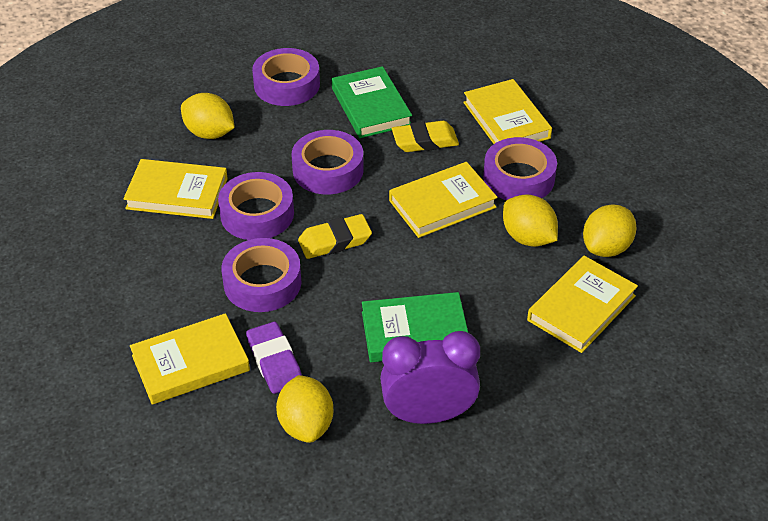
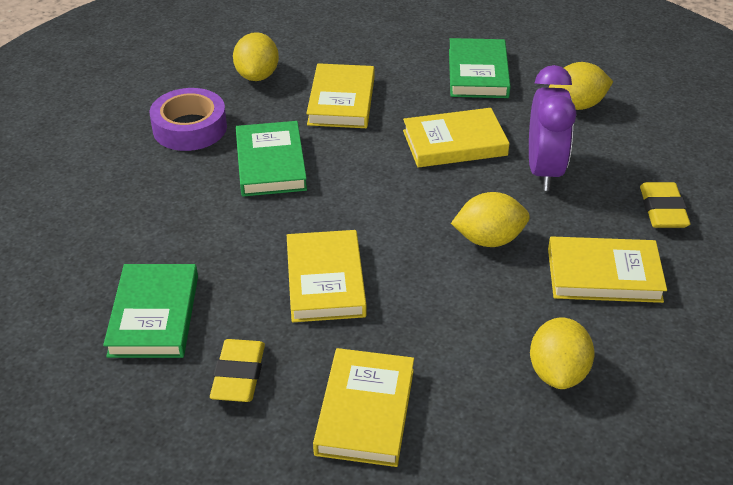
green book: [332,66,412,138] [362,292,468,362] = 2 -> [103,264,198,358] [236,121,307,196] [449,38,511,98] = 3
purple eraser: [246,322,302,394] = 1 -> none = 0
purple tape: [218,172,294,240] [221,238,302,312] [252,48,320,106] [291,130,364,194] [483,137,557,200] = 5 -> [150,88,227,151] = 1

